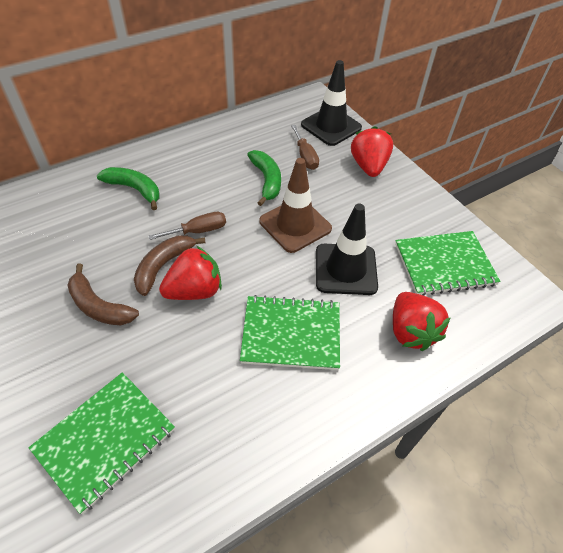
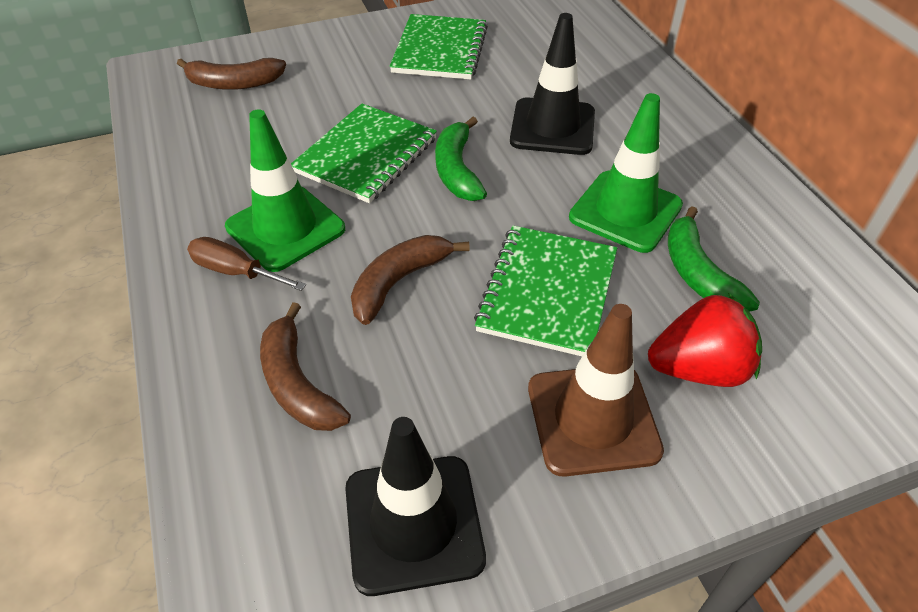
brown banana: [67,263,139,325] [134,235,206,296] = 2 -> [177,58,286,90] [260,302,351,431] [351,235,470,325] = 3
brown screwdriver: [148,212,226,240] [291,125,319,170] = 2 -> [187,237,306,291] = 1
green traffic cone: none = 0 -> [225,109,345,272] [569,93,683,253] = 2
red strawberry: [159,246,222,300] [351,126,393,177] [393,292,451,351] = 3 -> [648,293,762,387] = 1

